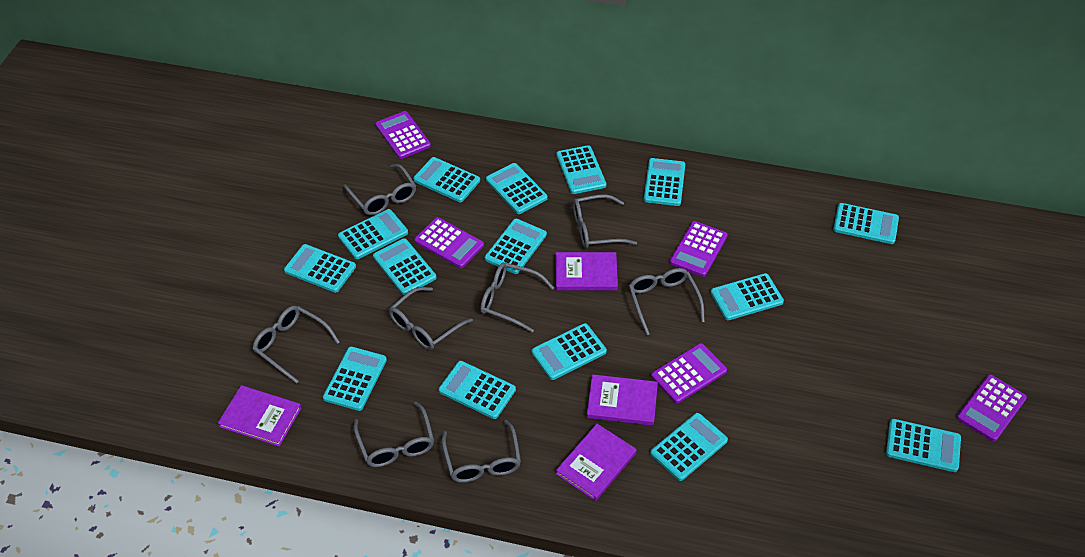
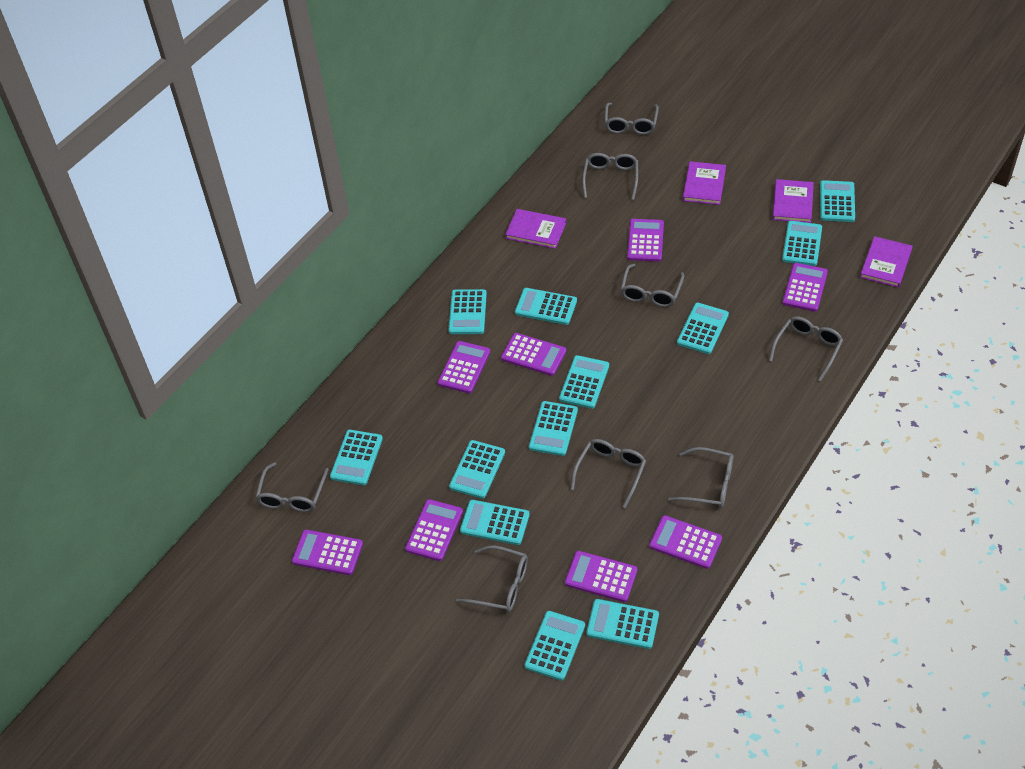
purple calculator: [376,111,431,159] [414,217,484,268] [651,343,727,403] [670,221,728,277] [957,375,1027,442] = 5 -> [292,530,363,575] [405,499,463,561] [438,341,490,393] [501,333,566,376] [565,551,637,602] [627,219,664,262] [649,515,722,569] [782,263,828,312] = 8
turquoise calculator: [284,244,356,293] [323,346,387,411] [338,209,408,259] [373,238,437,295] [413,157,480,202] [439,361,516,419] [485,219,547,274] [486,163,548,214] [531,323,607,380] [556,145,606,194] [644,158,685,206] [650,413,728,481] [711,273,784,320] [833,203,899,244] [886,419,961,472] = 15 -> [330,430,383,485] [449,289,487,334] [449,440,505,499] [460,500,530,545] [515,288,577,325] [524,611,585,681] [529,401,578,456] [559,355,609,409] [586,599,659,649] [677,303,729,354] [782,221,822,266] [820,180,855,222] = 12

